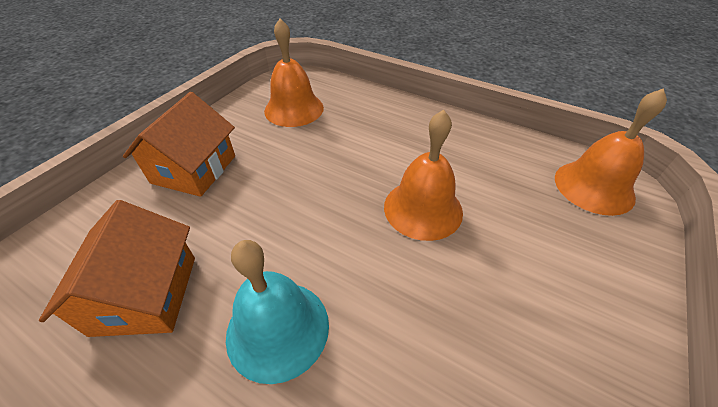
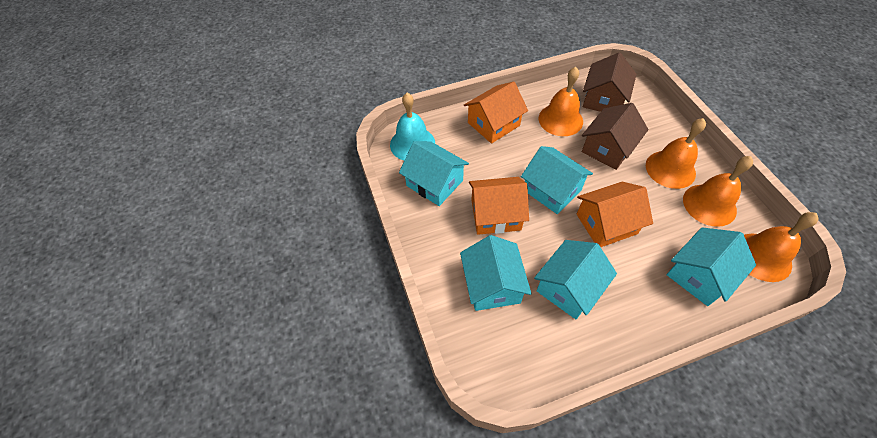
brown house: none = 0 -> [582,103,648,170] [583,52,636,112] = 2
orange bell: [264,19,324,127] [384,110,463,241] [555,88,667,216] = 3 -> [538,67,583,136] [646,118,706,189] [683,156,753,227] [744,212,819,282] = 4
orange house: [39,200,195,337] [123,92,235,197] = 2 -> [464,82,528,144] [469,177,529,235] [577,182,653,247] = 3
turquoise house: none = 0 -> [399,141,469,206] [460,235,532,311] [521,146,593,214] [534,240,617,319] [667,227,756,306] = 5

